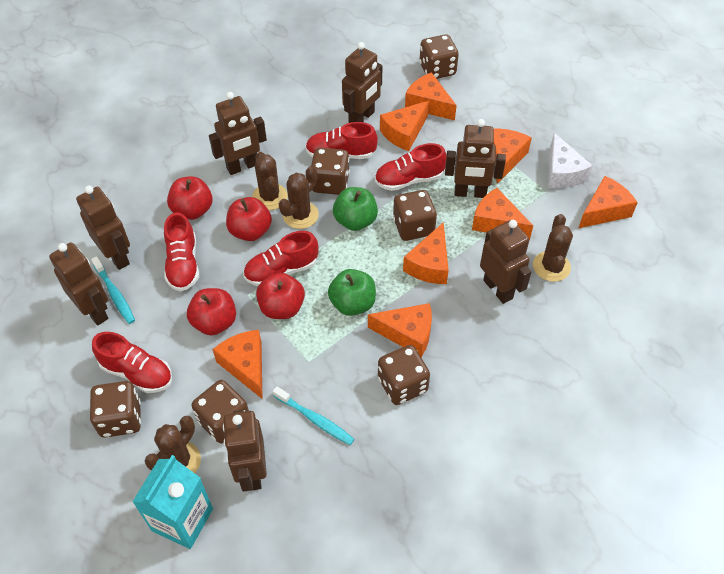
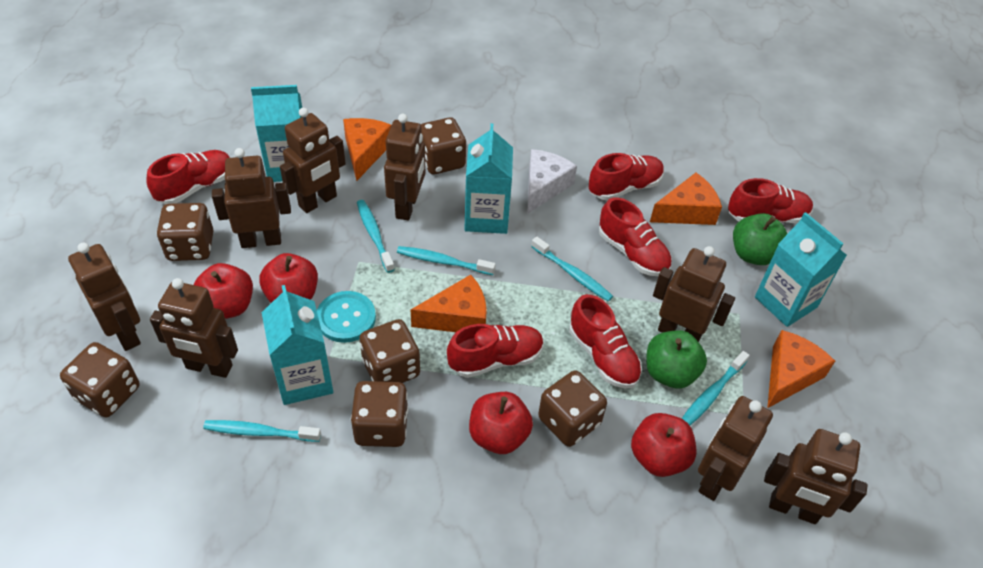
brown cactus: [145,416,201,473] [252,152,288,210] [279,166,319,229] [533,214,573,282] = 4 -> none = 0
brown robot: [49,242,108,325] [76,186,130,270] [209,92,267,175] [223,410,267,492] [342,42,383,123] [445,119,506,198] [480,220,531,304] = 7 -> [68,243,141,351] [150,278,238,378] [212,148,291,248] [280,108,346,213] [384,114,425,221] [653,246,735,342] [698,396,773,501] [764,429,868,524] = 8
orange cheese: [213,330,263,399] [368,303,432,357] [380,101,429,151] [403,222,449,284] [405,72,457,120] [472,188,533,240] [494,129,532,184] [579,176,638,228] = 8 -> [343,118,392,181] [411,275,487,332] [650,173,722,225] [767,330,835,408] = 4
red shoe: [92,332,172,393] [164,212,199,292] [243,231,319,286] [305,122,378,159] [375,143,446,191] = 5 -> [146,150,231,204] [447,324,544,378] [569,294,642,388] [589,153,664,201] [599,197,672,276] [728,178,813,223] = 6
turquoise button: none = 0 -> [317,291,376,343] = 1
turquoise carton: [132,455,213,549] = 1 -> [251,85,302,182] [262,285,333,405] [464,123,513,234] [755,212,847,327] = 4
turquoise toothbrush: [91,256,135,324] [273,386,354,445] = 2 -> [203,420,321,442] [357,200,395,273] [397,246,496,275] [531,236,613,302] [682,351,750,425] = 5

